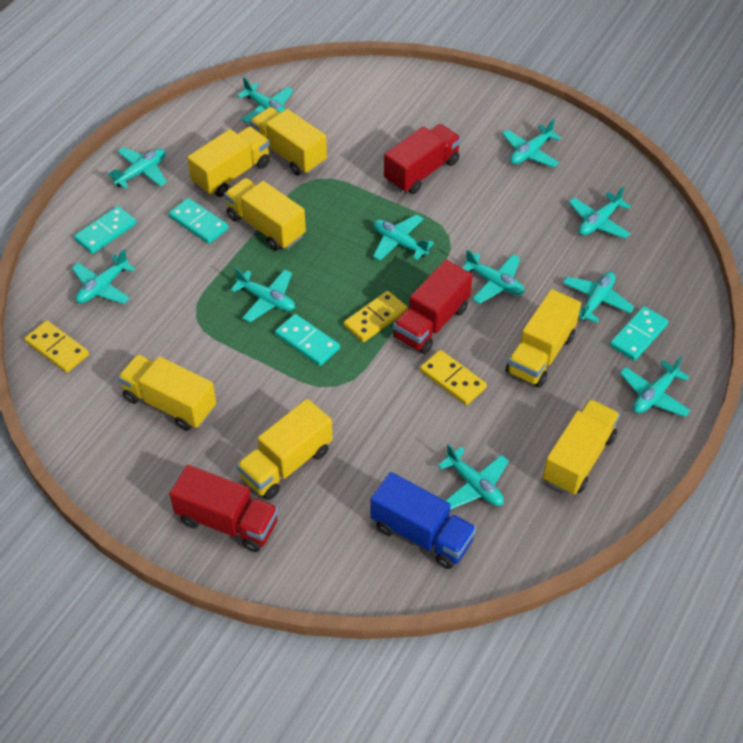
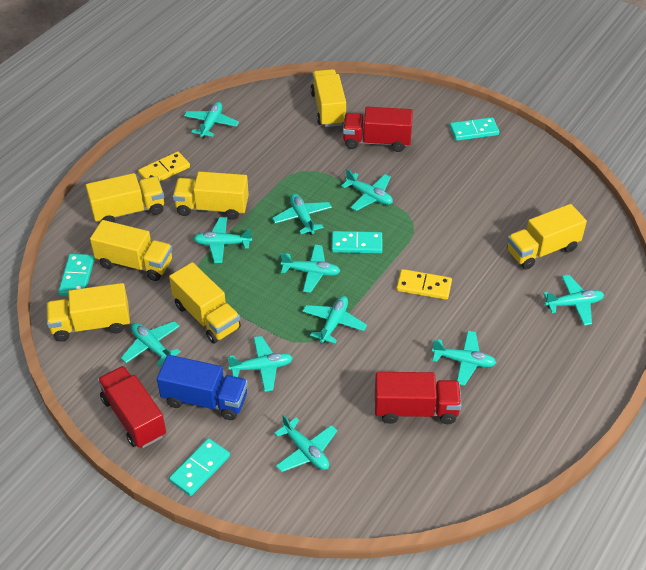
yellow domino: [24,320,89,373] [344,291,408,342] [420,350,487,405] = 3 -> [138,152,190,181] [396,269,452,300] = 2

